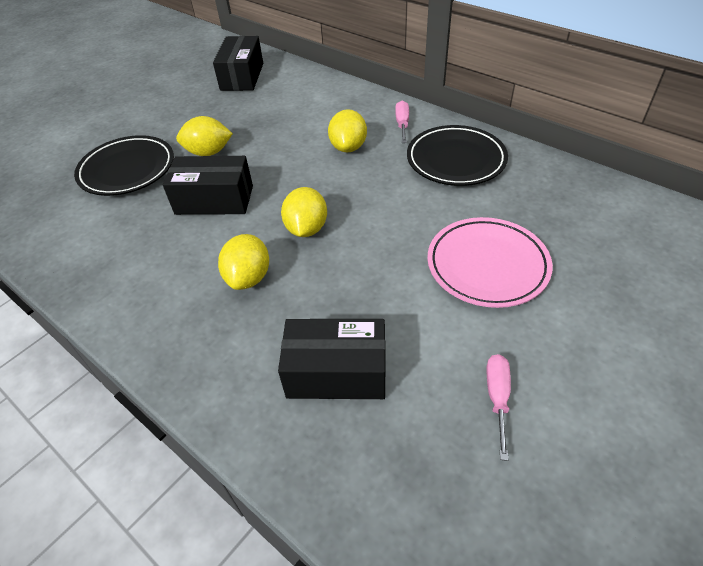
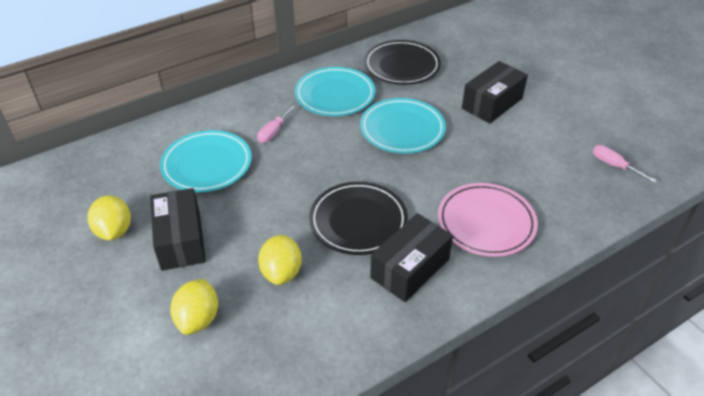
turquoise plate: none = 0 -> [160,130,252,192] [295,67,376,116] [360,98,446,154] = 3
yellow lemon: [176,116,233,156] [218,234,269,290] [281,187,327,237] [328,109,367,152] = 4 -> [87,195,131,240] [170,279,218,335] [258,235,302,285] = 3

